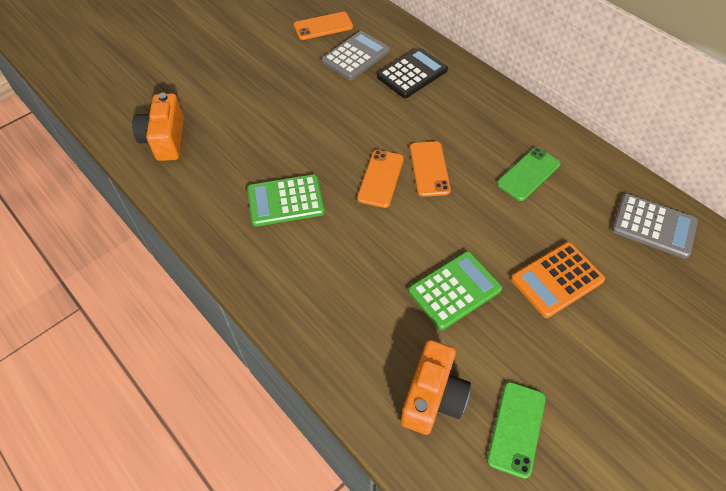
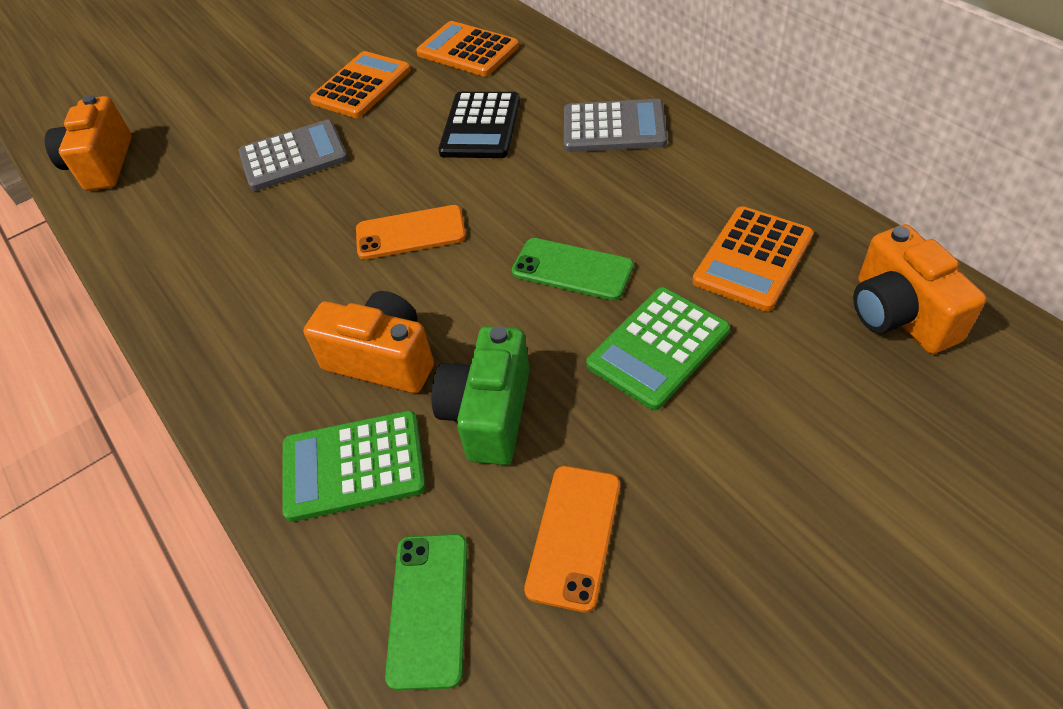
green camera: none = 0 -> [432,326,530,465] = 1
orange calculator: [511,242,605,318] = 1 -> [310,51,411,118] [416,21,519,76] [692,206,814,312] = 3
orange camera: [132,93,184,161] [401,340,471,435] = 2 -> [45,95,132,191] [303,291,434,393] [853,224,986,354] = 3
orange phone: [294,12,353,40] [357,150,404,208] [410,141,451,197] = 3 -> [356,205,466,259] [524,466,620,613] = 2

